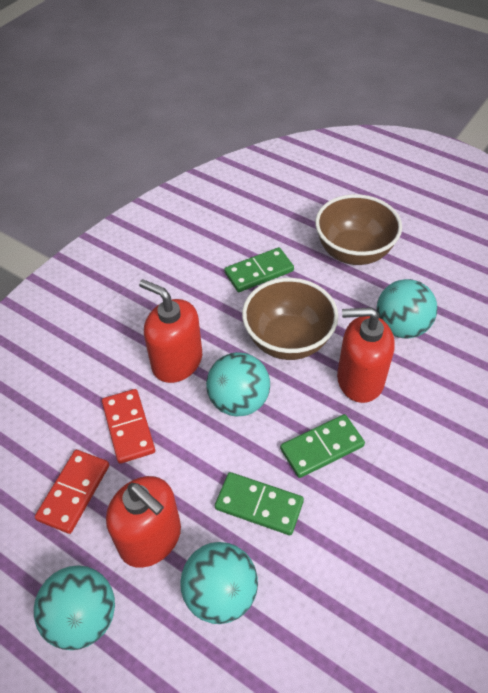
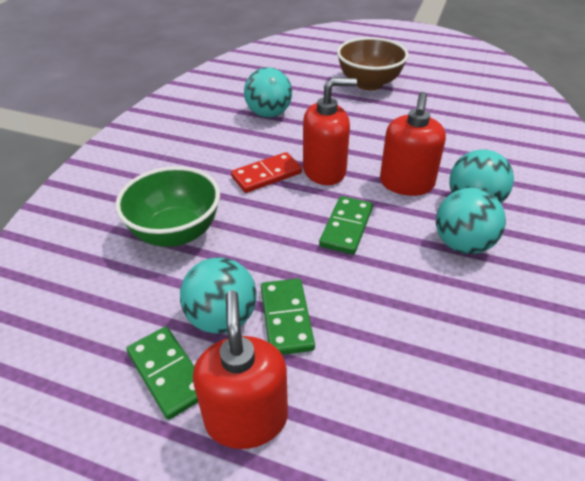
brown bowl: [242,278,338,360] [315,194,402,265] = 2 -> [337,37,409,90] = 1
green bowl: none = 0 -> [115,166,220,247] = 1
red domino: [35,450,109,534] [102,389,155,464] = 2 -> [231,152,302,193] = 1

